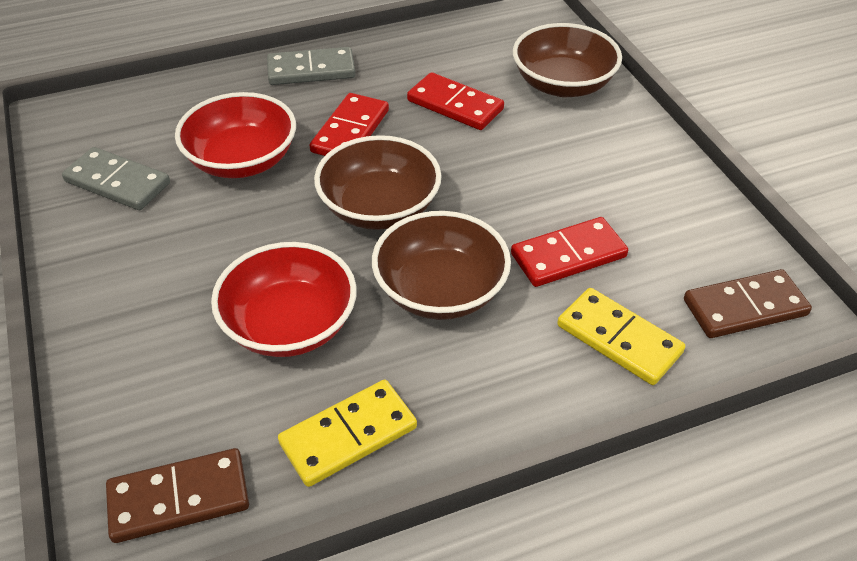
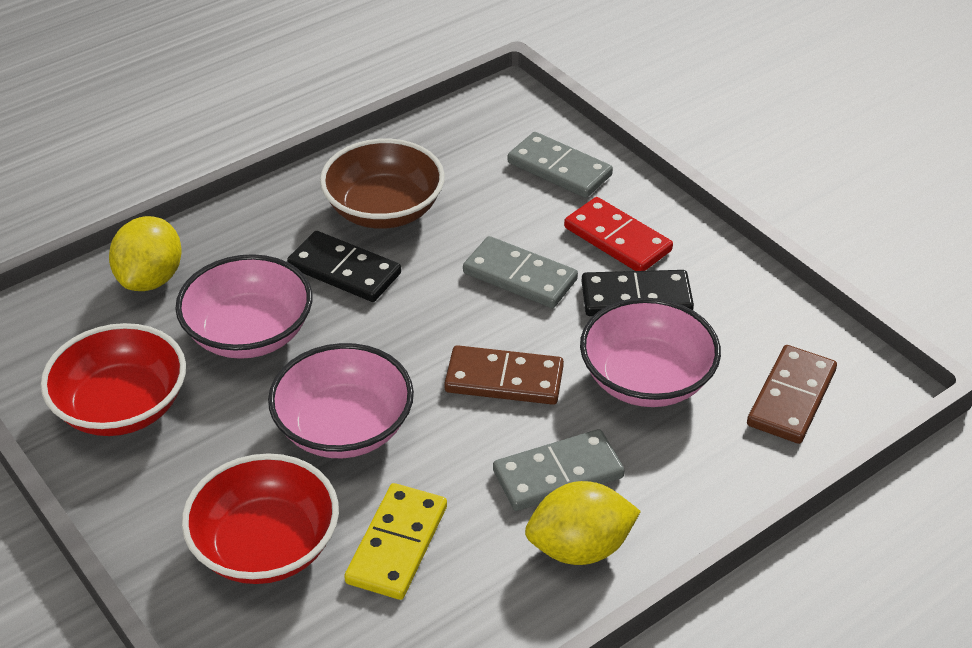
black domino: none = 0 -> [287,231,401,302] [582,270,694,316] = 2
brown bowl: [314,135,442,230] [372,211,511,320] [513,23,622,97] = 3 -> [320,139,445,229] = 1
grey domino: [62,147,170,210] [267,47,355,85] = 2 -> [463,236,578,308] [493,429,625,511] [508,132,613,198] = 3
pink bowl: none = 0 -> [175,254,312,359] [268,343,414,458] [580,298,721,407] = 3
red domino: [309,93,389,156] [407,72,504,130] [511,217,628,287] = 3 -> [564,197,673,271] = 1
yellow domino: [278,380,417,487] [557,288,685,385] = 2 -> [344,483,447,600] = 1
yellow lemon: none = 0 -> [109,216,182,291] [525,481,641,565] = 2

